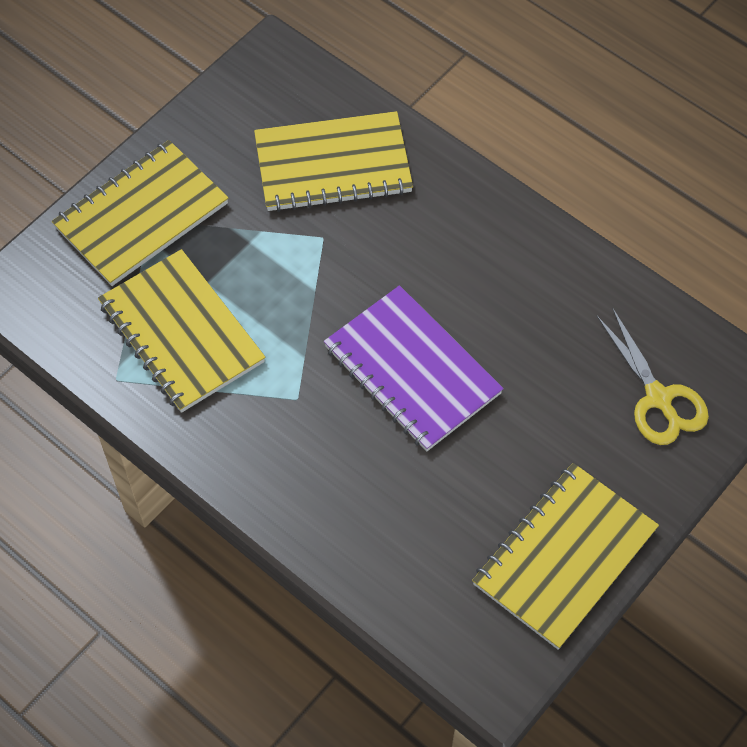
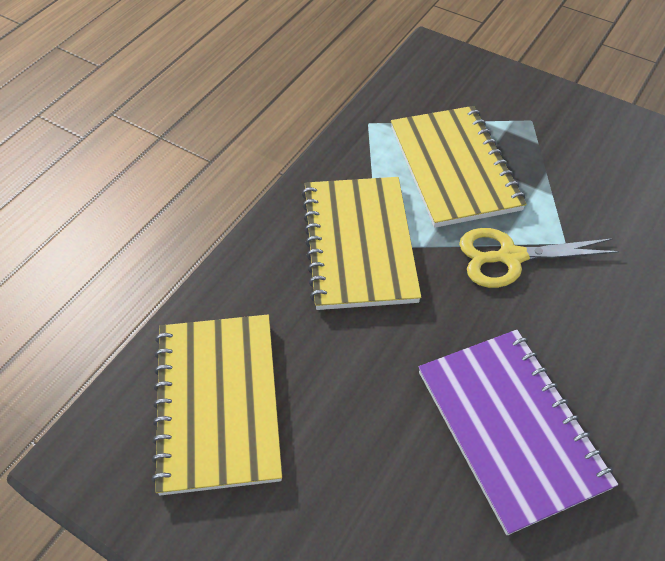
yellow notebook: [52,140,228,286] [98,249,266,413] [254,111,413,212] [472,463,659,649] = 4 -> [151,315,282,496] [302,177,421,310] [391,106,527,228] = 3

